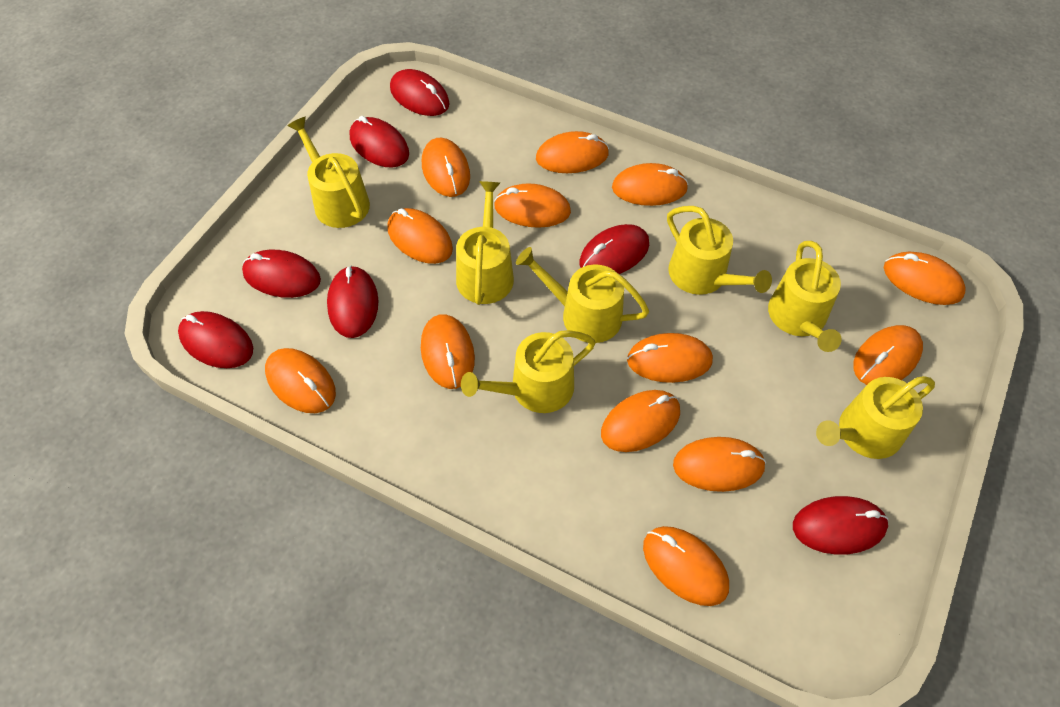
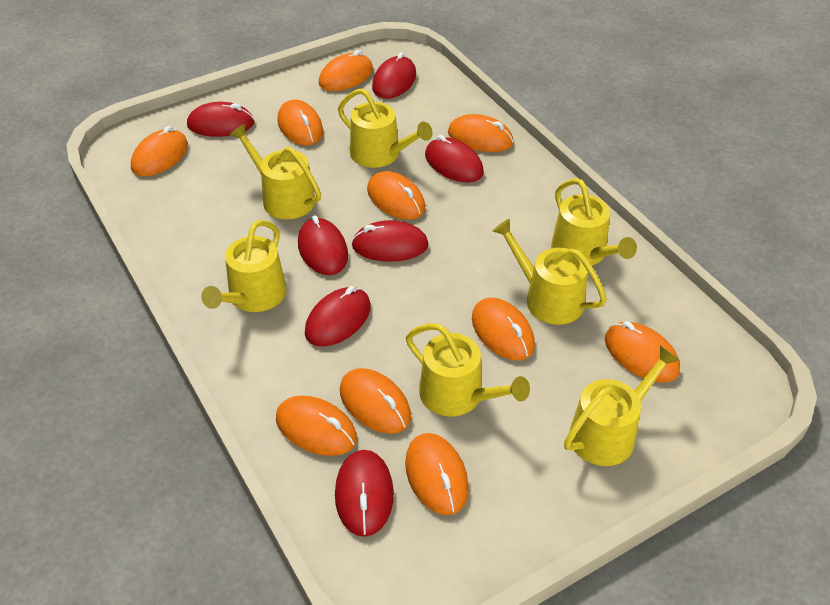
orange mouse: [265,348,336,413] [387,208,453,264] [421,314,475,389] [422,138,470,197] [494,183,571,228] [536,131,609,173] [601,390,680,452] [612,163,689,206] [627,333,713,383] [643,526,729,606] [673,437,766,492] [853,325,923,385] [884,252,966,305] = 13 -> [131,126,188,176] [276,396,357,456] [277,99,323,146] [319,50,373,91] [340,368,411,434] [367,171,425,220] [405,433,469,515] [448,114,514,152] [472,298,535,361] [605,321,680,383] = 10

